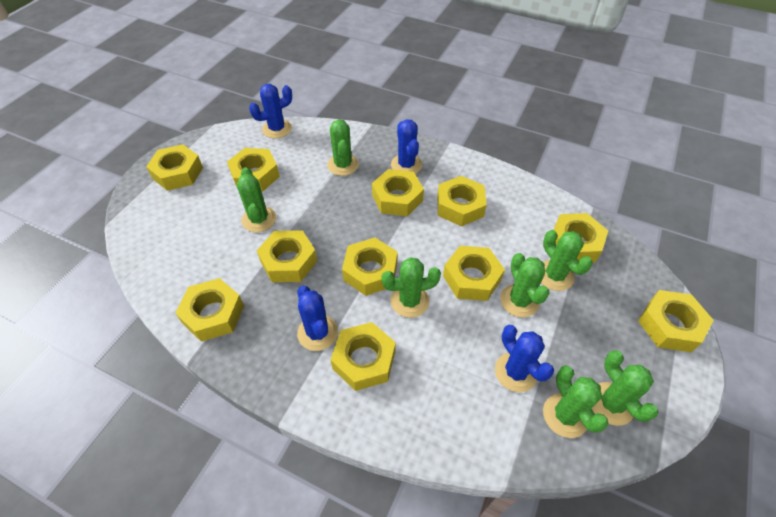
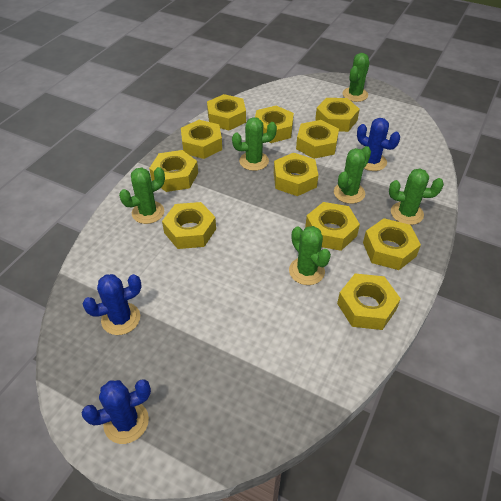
blue cactus: [249,84,292,138] [297,286,338,351] [391,119,422,174] [495,325,554,392] = 4 -> [81,379,151,444] [82,274,142,335] [357,118,400,171] = 3
green cactus: [237,167,276,232] [327,119,359,176] [381,257,441,318] [500,253,550,317] [541,230,593,291] [543,365,609,438] [592,350,658,426] = 7 -> [119,167,165,224] [232,117,277,171] [289,226,331,285] [334,146,371,204] [342,53,370,102] [389,168,444,225] = 6

